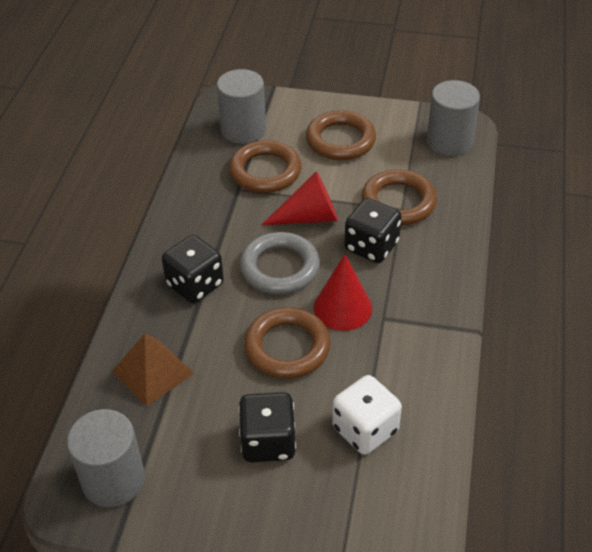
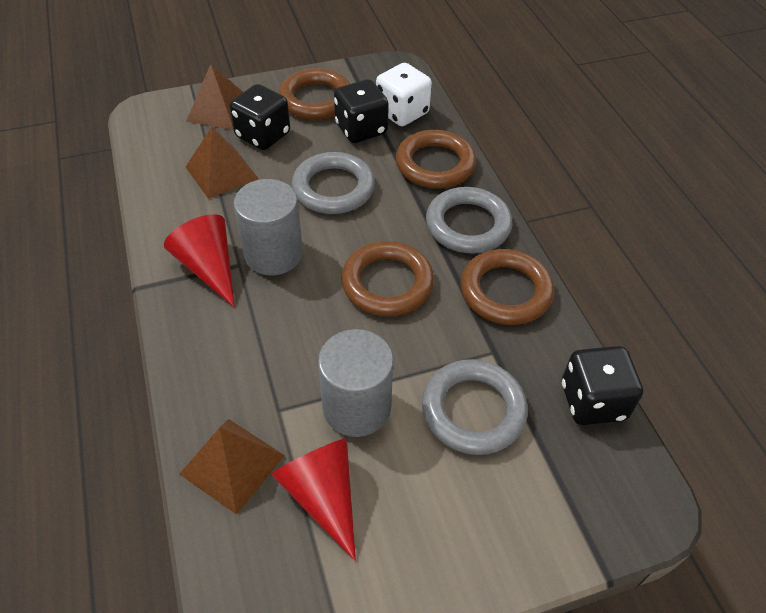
brown pyramid: [112,334,194,407] = 1 -> [179,419,285,515] [186,64,243,130] [186,127,259,199] = 3
grey cylinder: [67,409,145,507] [217,69,266,144] [427,80,480,156] = 3 -> [234,179,303,275] [318,329,394,437] = 2
grey ring: [240,232,320,294] = 1 -> [292,152,375,214] [422,359,528,455] [426,187,512,254] = 3

